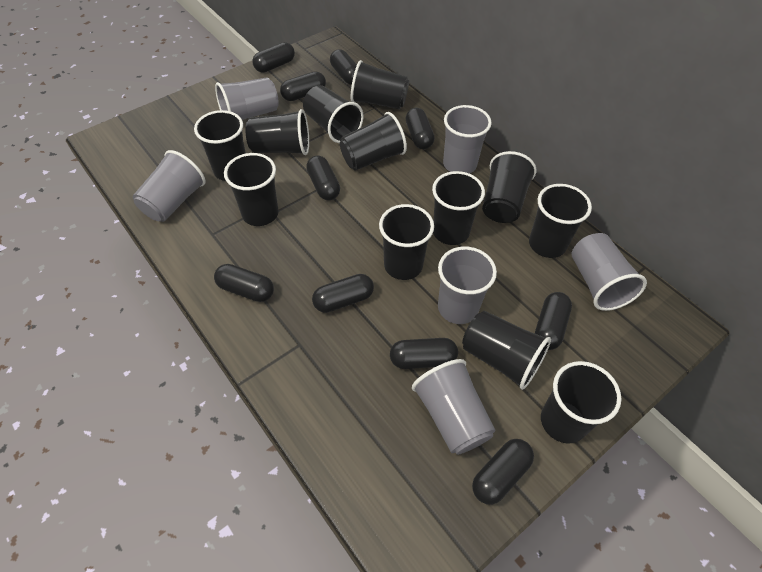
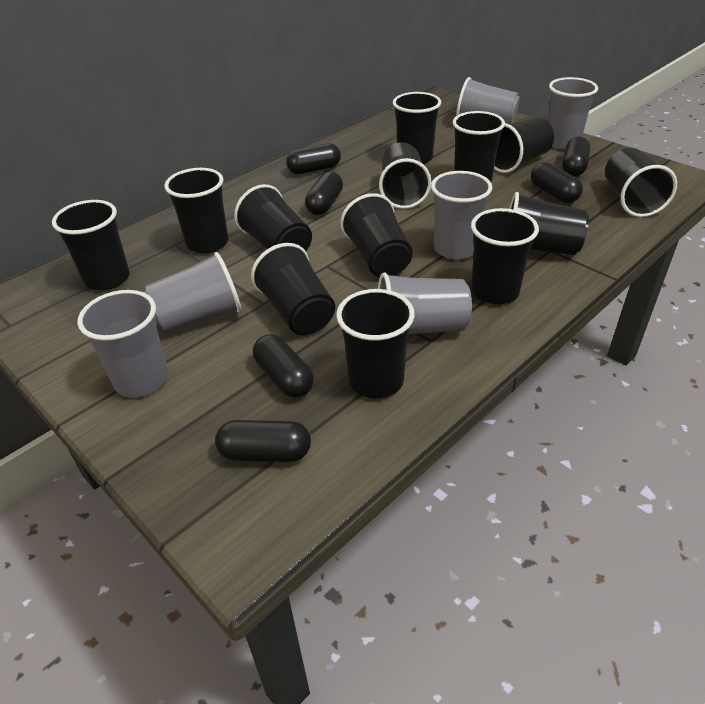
black capsule: [214,264,274,302] [252,42,295,73] [280,71,326,101] [306,155,340,200] [312,274,374,313] [330,49,357,85] [390,338,458,369] [406,108,435,149] [472,439,534,505] [535,292,572,350] = 10 -> [215,420,311,462] [253,334,314,398] [286,143,341,174] [305,172,343,215] [531,162,583,203] [562,137,590,176] = 6
black cup: [194,110,246,181] [224,153,279,226] [245,109,309,155] [303,85,364,143] [340,112,407,171] [351,60,409,109] [379,204,434,280] [432,171,485,245] [462,311,551,390] [482,151,536,223] [529,184,592,258] [541,361,621,444] = 12 -> [52,200,130,290] [164,168,229,253] [234,184,312,251] [251,243,335,335] [336,289,415,399] [341,193,413,277] [379,142,432,209] [393,92,441,164] [452,111,505,182] [471,208,539,305] [494,117,554,173] [510,192,589,255] [605,148,677,217] = 13

